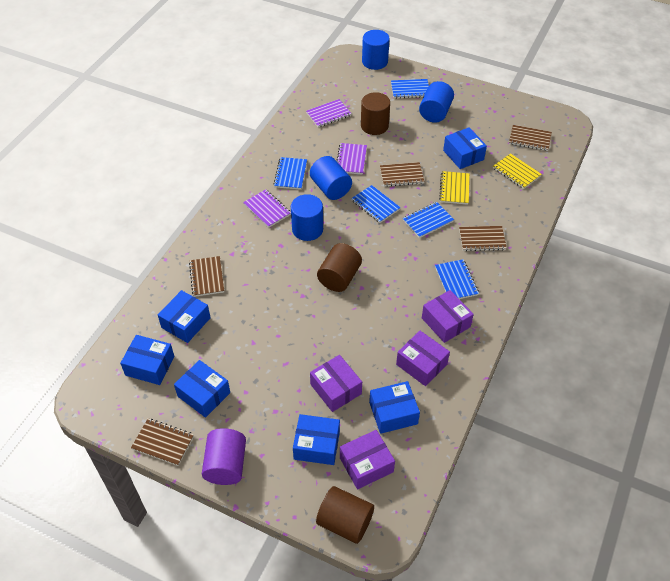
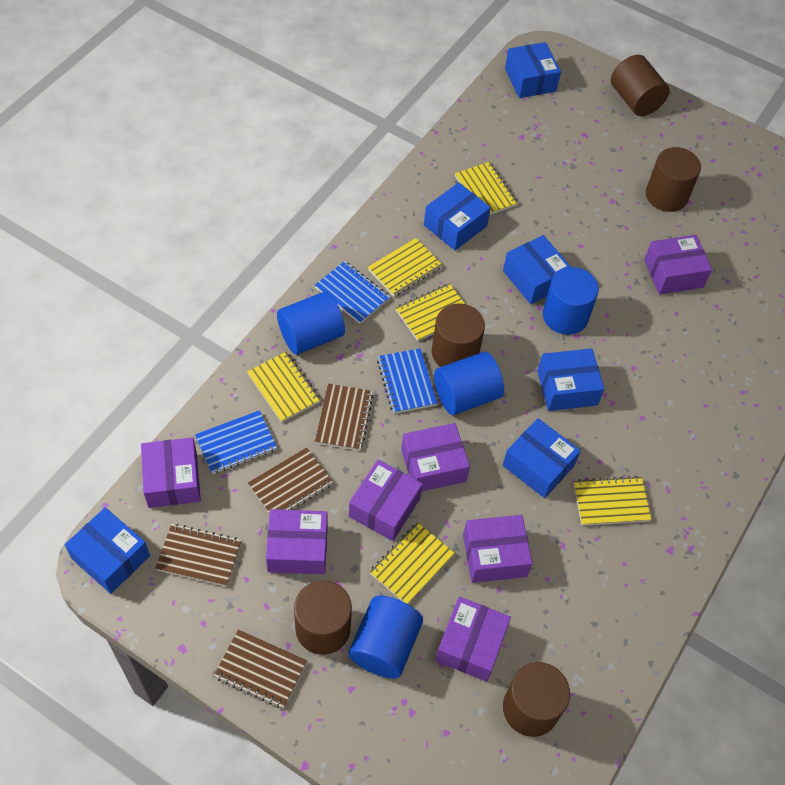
blue notebook: [274,157,307,190] [351,185,401,223] [391,79,429,99] [403,202,454,238] [435,259,479,299] = 5 -> [195,410,277,474] [315,261,390,324] [377,348,438,414] = 3
brown cylinder: [316,486,374,544] [317,243,362,292] [361,92,390,135] = 3 -> [294,580,352,655] [432,303,485,367] [503,662,570,737] [611,55,670,116] [646,147,701,212] = 5
brown notebook: [131,418,194,466] [189,256,224,297] [380,162,424,187] [459,226,507,251] [509,125,552,151] = 5 -> [155,524,241,587] [214,629,307,709] [248,447,333,514] [315,384,374,451] = 4
purple box: [310,355,362,412] [340,430,395,490] [396,331,450,386] [422,290,474,343] = 4 -> [141,437,201,508] [266,509,328,574] [349,460,423,541] [401,423,470,491] [435,596,511,682] [463,515,533,583] [644,235,712,295] = 7
purple cylinder: [202,428,246,485] = 1 -> none = 0
purple notebook: [243,189,291,228] [306,99,352,128] [337,143,367,175] = 3 -> none = 0
yellow notebook: [439,171,470,205] [493,153,542,189] = 2 -> [247,352,321,423] [368,238,443,296] [370,522,455,604] [396,283,465,341] [455,162,518,215] [573,476,652,526] = 6

